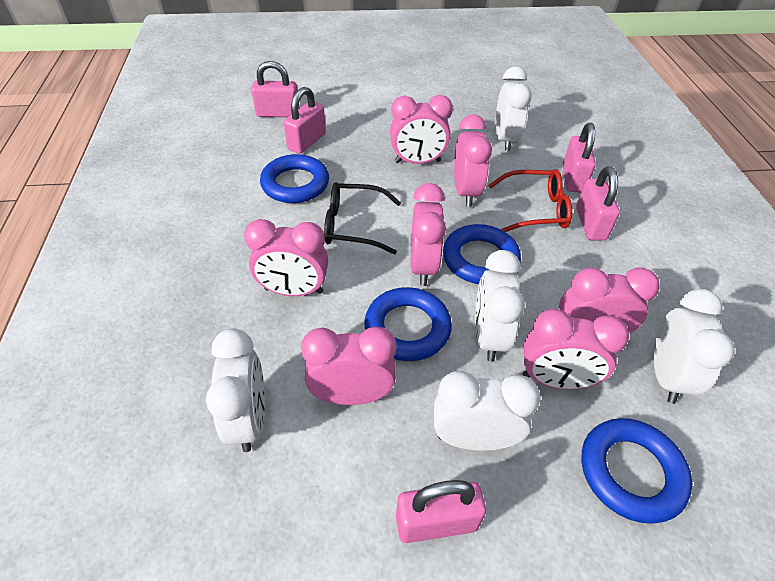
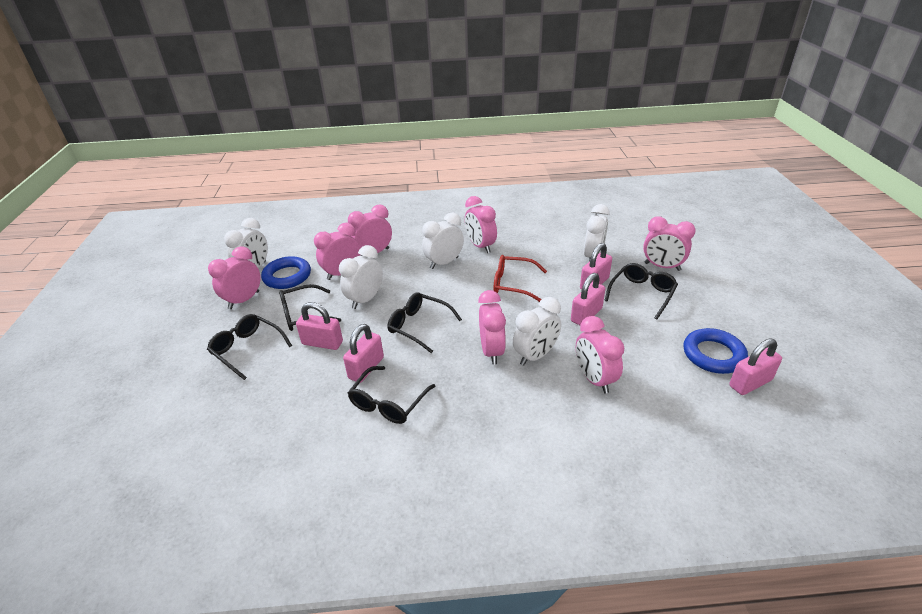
black glasses: [324,182,401,254] = 1 -> [207,314,292,380] [279,284,341,331] [348,366,435,424] [387,292,462,353] [604,263,678,319] = 5
blue ring: [260,154,329,203] [364,287,452,361] [443,224,521,284] [582,418,692,523] = 4 -> [261,256,311,289] [683,328,748,374] = 2

